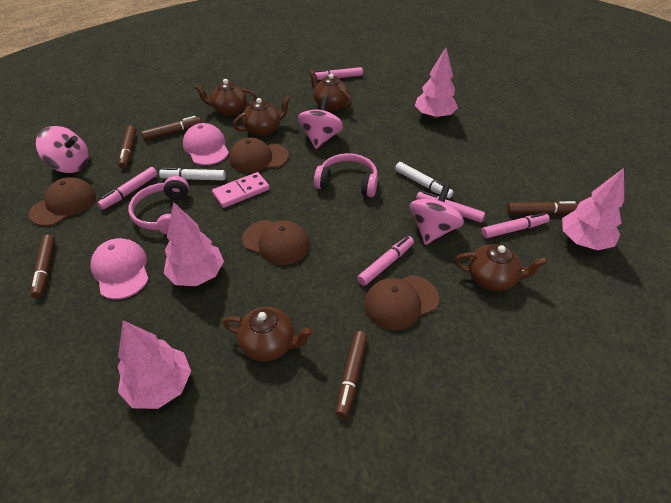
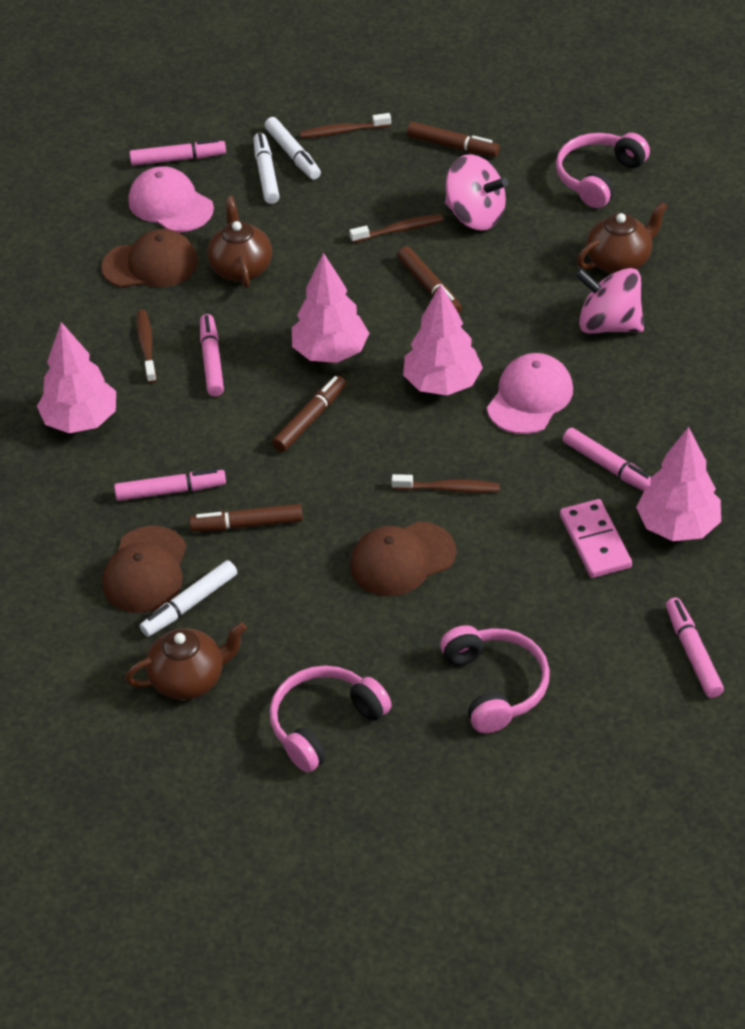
brown cap: [29,177,96,226] [229,138,289,173] [242,220,310,265] [364,275,439,330] = 4 -> [101,229,198,288] [102,526,187,613] [350,521,456,596] = 3
brown marker: [30,234,55,298] [118,126,136,169] [141,116,202,140] [336,331,367,418] [507,201,579,214] = 5 -> [189,504,303,532] [272,375,346,452] [397,246,462,314] [407,122,500,157] = 4
brown teapot: [194,79,257,116] [223,307,314,362] [233,95,291,136] [309,69,352,111] [455,244,547,291] = 5 -> [125,622,247,700] [207,196,272,288] [577,201,668,274] = 3
brown toothbrush: none = 0 -> [137,310,157,383] [300,113,391,138] [349,214,444,243] [392,474,500,493] = 4
pink headphones: [128,176,189,235] [314,153,378,197] = 2 -> [270,666,392,772] [440,625,550,733] [556,133,650,208] = 3
pink spinning top: [36,126,89,173] [298,97,344,149] [410,184,465,245] = 3 -> [445,154,508,230] [575,268,644,334] = 2
white marker: [159,168,226,180] [395,162,453,198] = 2 -> [140,560,237,637] [254,133,280,204] [264,117,321,180] = 3

